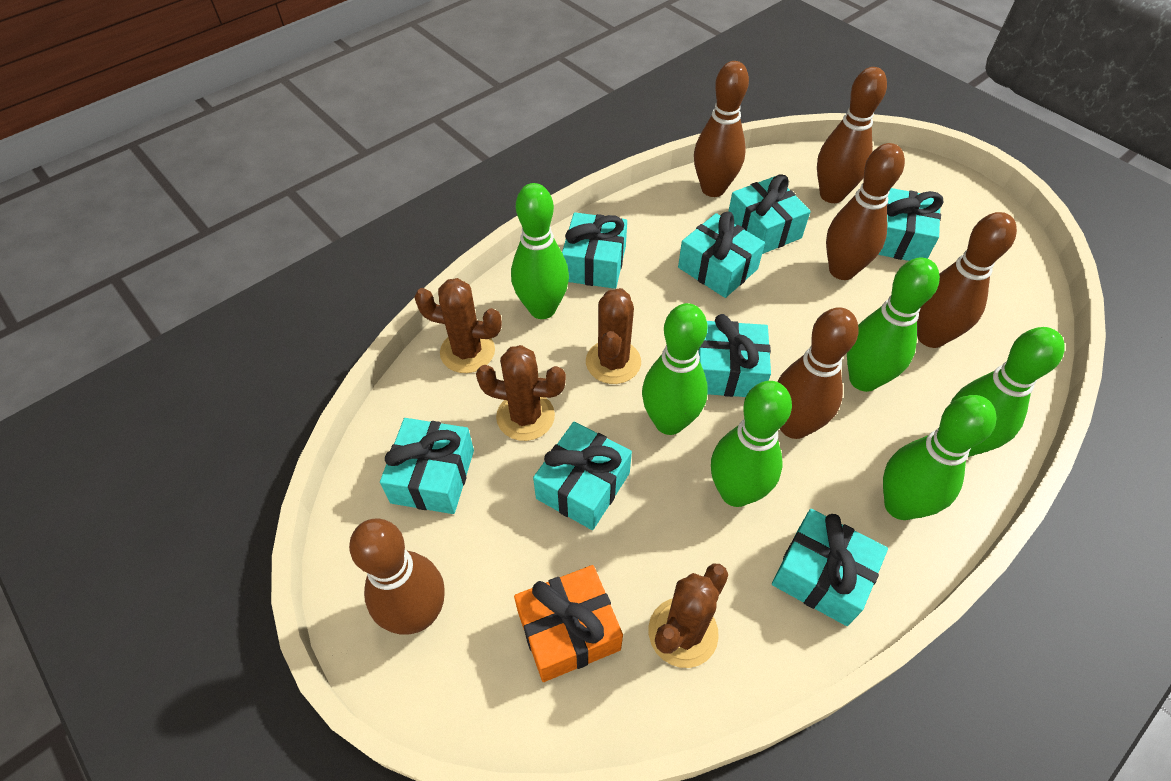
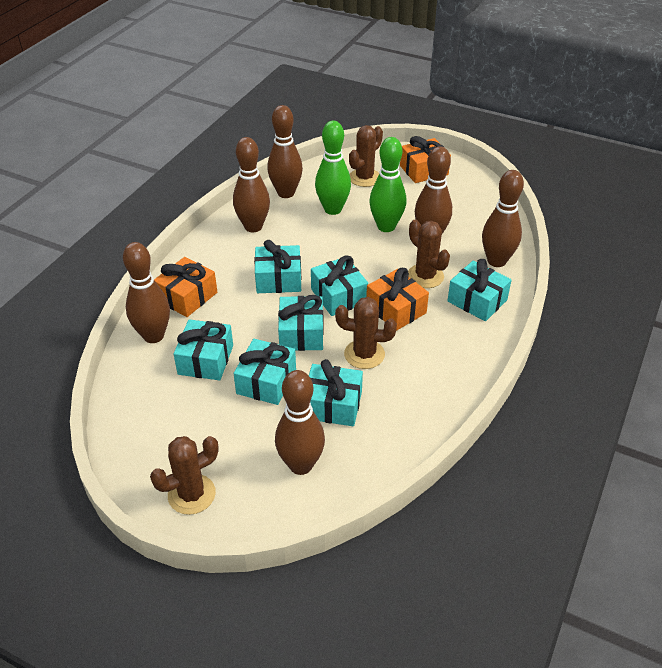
green bowling pin: [511,183,569,319] [642,303,708,435] [711,381,792,507] [847,258,940,392] [883,395,997,520] [951,327,1065,457] = 6 -> [315,121,351,215] [369,137,406,232] = 2
orange gift: [514,565,623,682] = 1 -> [154,257,217,317] [366,268,429,331] [400,136,451,183] = 3
turquoise gift: [380,418,474,514] [533,422,632,530] [562,212,627,289] [678,212,765,298] [698,314,771,397] [728,174,811,254] [772,509,888,626] [878,188,944,261] = 8 -> [174,319,233,380] [234,339,296,405] [254,240,301,293] [278,295,324,351] [309,359,363,426] [311,255,368,316] [447,259,512,321] = 7

